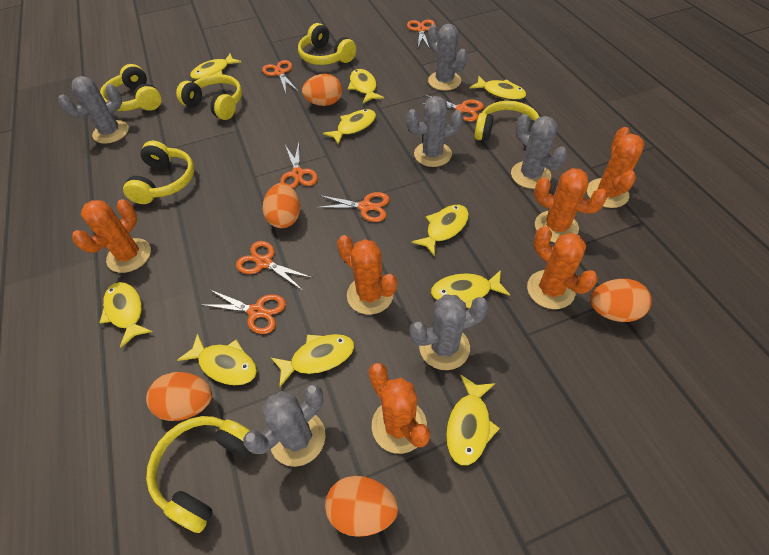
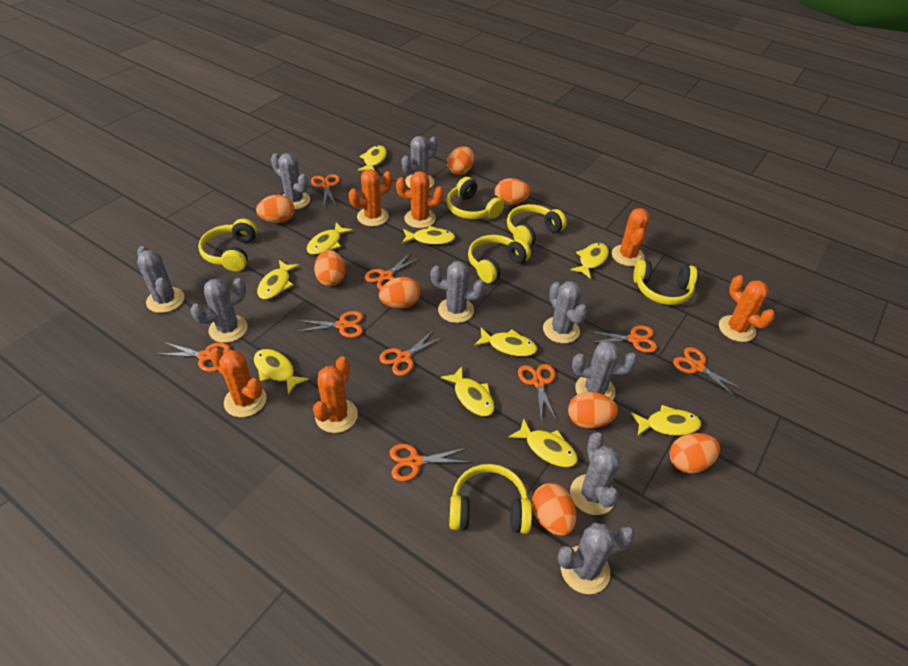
grey cactus: [58,76,129,144] [243,384,326,467] [406,96,464,167] [410,295,489,370] [428,24,468,91] [511,114,567,189] = 6 -> [137,246,184,313] [190,278,248,343] [271,153,310,210] [401,136,438,188] [431,261,485,323] [543,281,588,343] [557,522,635,594] [570,432,620,515] [572,341,637,400] = 9
orange egg: [146,372,212,421] [263,183,300,228] [302,74,342,106] [325,476,398,537] [590,279,652,322] = 5 -> [256,195,294,223] [314,250,345,286] [379,277,420,309] [447,146,474,175] [495,178,530,205] [532,483,577,536] [568,392,618,428] [670,433,720,474] = 8
orange scissors: [203,289,286,334] [236,241,313,290] [262,60,299,93] [280,142,318,188] [315,192,390,222] [407,20,435,49] [420,95,484,121] = 7 -> [158,342,231,372] [296,311,363,338] [311,174,340,206] [365,252,419,289] [379,331,444,376] [390,444,467,481] [518,364,557,421] [589,325,657,353] [673,347,744,398] = 9

